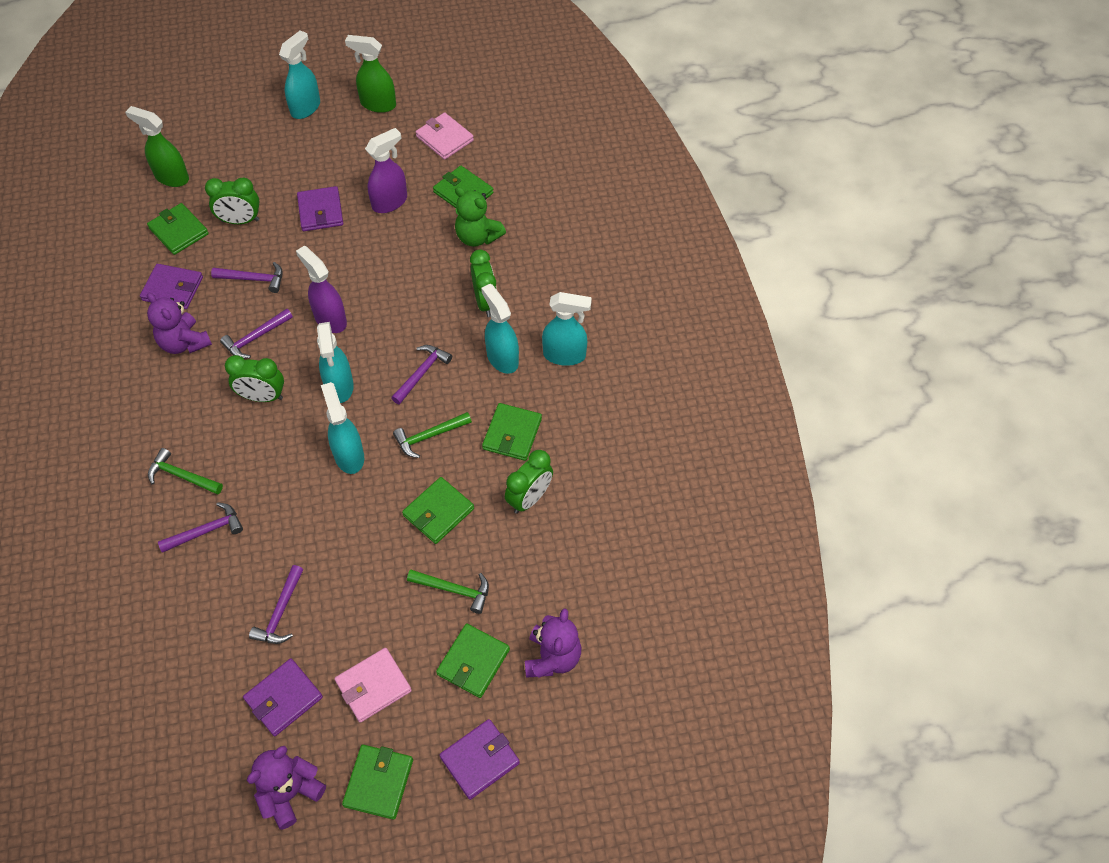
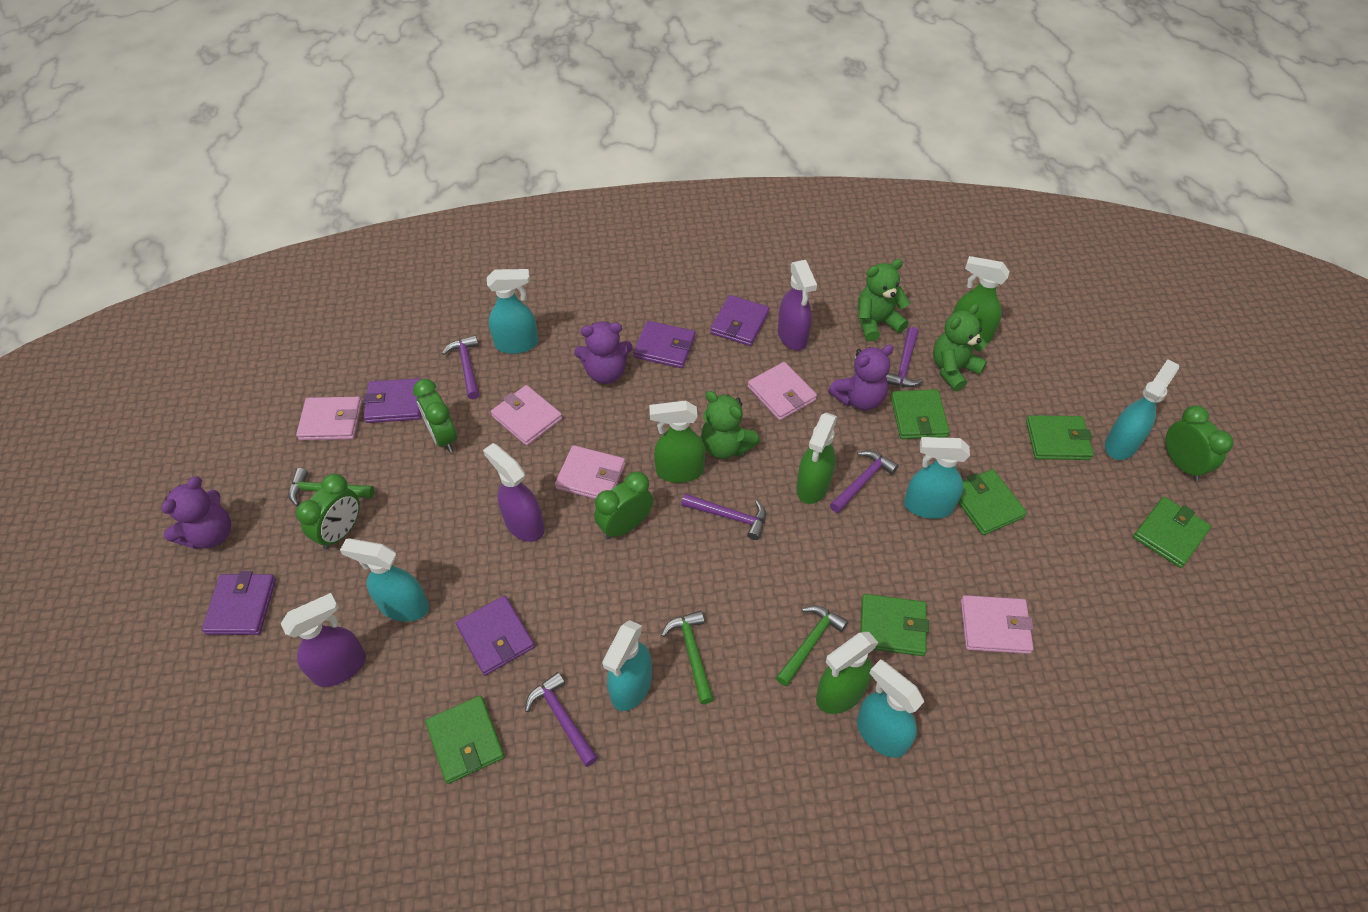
green spray bottle: [125,106,189,187] [345,35,396,113] = 2 -> [649,401,706,483] [796,413,838,504] [816,632,878,714] [953,256,1010,343] = 4
green teddy bear: [455,187,506,247] = 1 -> [701,391,760,459] [858,259,910,342] [933,303,987,391] = 3
pink wallet: [335,648,412,723] [416,112,474,160] = 2 -> [296,397,362,440] [491,385,562,446] [555,445,625,499] [748,362,817,420] [961,595,1034,654] = 5
purple spray bottle: [296,246,347,333] [365,128,407,213] = 2 -> [281,593,366,687] [483,443,545,542] [778,260,817,351] = 3
purple wallet: [140,264,203,309] [243,658,323,736] [297,186,343,231] [440,719,520,800] = 4 -> [202,571,276,635] [363,378,422,423] [456,595,535,675] [633,321,695,368] [710,295,770,346] = 5
turquoise spray bottle: [279,30,320,119] [317,322,354,403] [321,382,364,474] [481,284,519,374] [542,292,592,366] = 5 -> [340,538,429,622] [487,269,538,354] [602,620,652,711] [857,660,924,758] [904,437,970,519] [1105,359,1179,460] = 6

